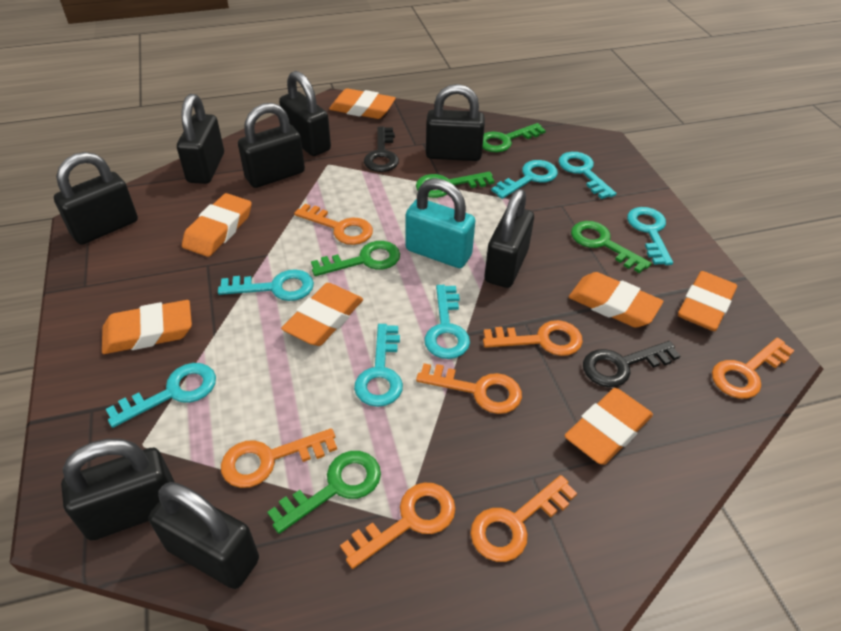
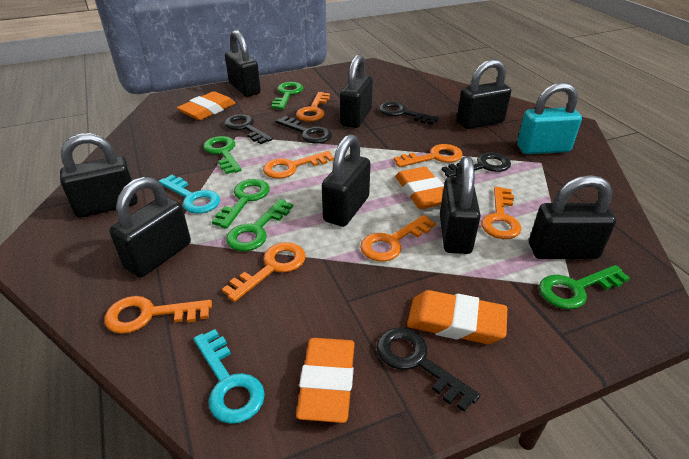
black key: [364,127,399,172] [583,341,680,387] = 2 -> [224,114,273,144] [276,116,332,144] [377,327,480,412] [379,102,439,125] [442,152,511,177] = 5
orange eraser: [102,300,192,354] [182,193,252,257] [281,283,363,346] [329,88,396,119] [565,388,653,465] [569,272,663,328] [678,271,737,331] = 7 -> [177,91,236,120] [296,338,355,423] [395,167,444,209] [407,290,507,344] = 4
turquoise key: [106,363,216,428] [218,269,314,301] [354,324,403,407] [424,285,470,359] [491,160,558,199] [558,152,616,199] [627,207,673,265] = 7 -> [158,175,220,214] [194,329,265,424] = 2

